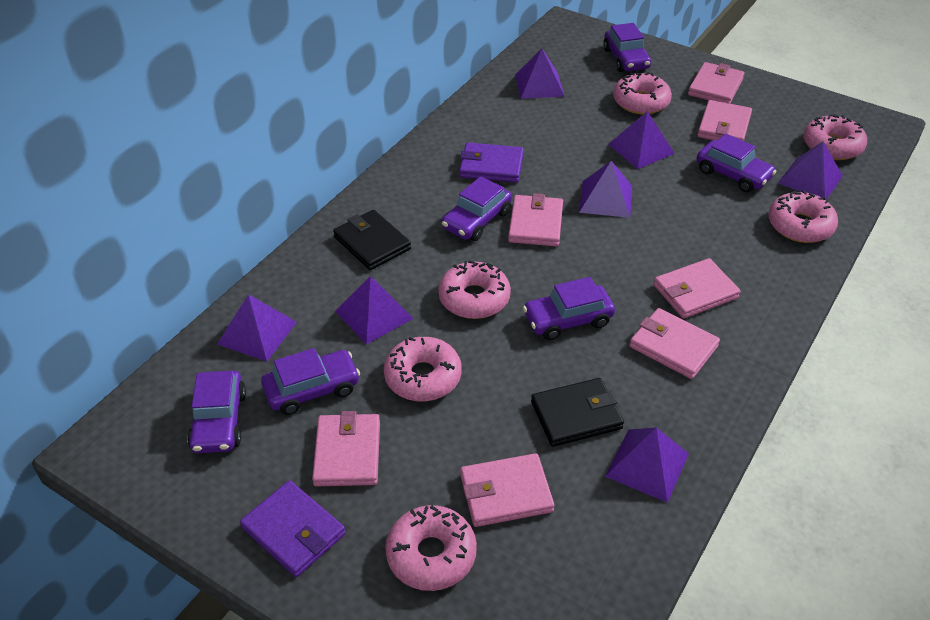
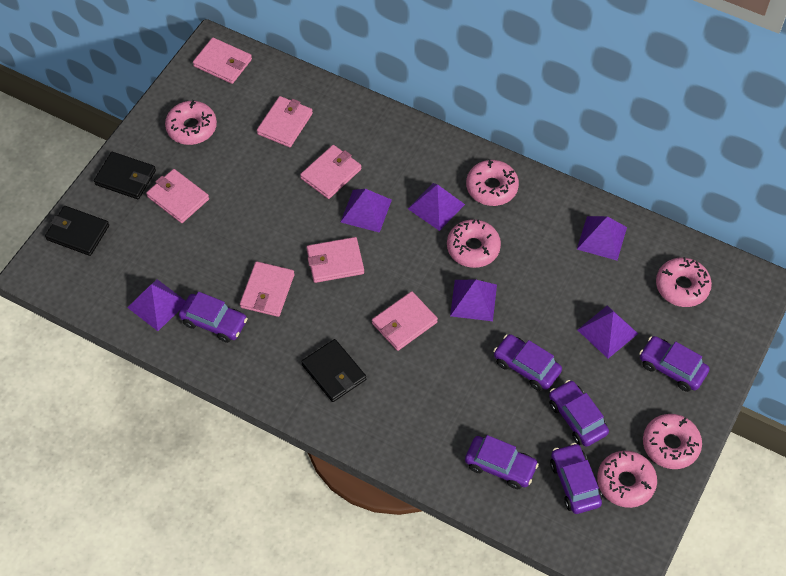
black wallet: [333,210,411,270] [531,378,624,447] = 2 -> [45,206,109,256] [94,152,156,199] [301,339,366,402] = 3
purple pyramid: [217,294,297,362] [335,276,414,345] [515,49,565,99] [579,161,632,218] [605,427,689,503] [608,111,675,169] [778,142,843,200] = 7 -> [127,279,185,331] [341,189,392,233] [408,183,465,231] [450,280,497,321] [577,216,627,260] [578,305,638,359] = 6
purple wallet: [240,480,346,577] [459,143,524,183] = 2 -> none = 0

